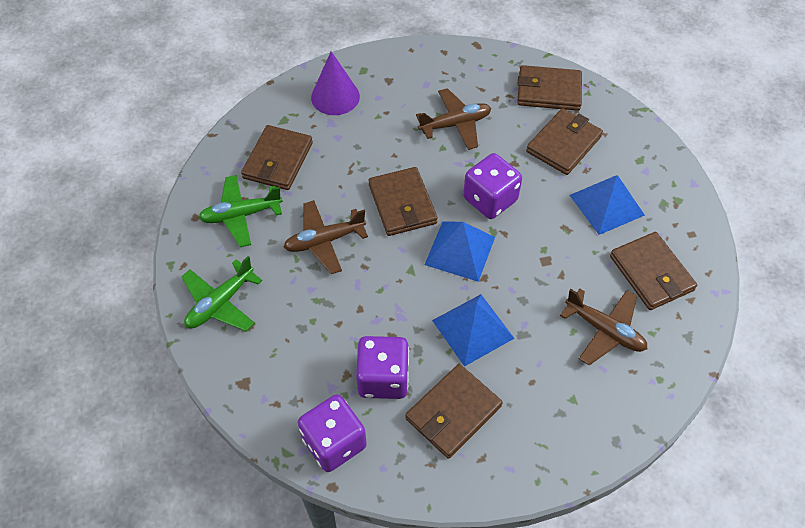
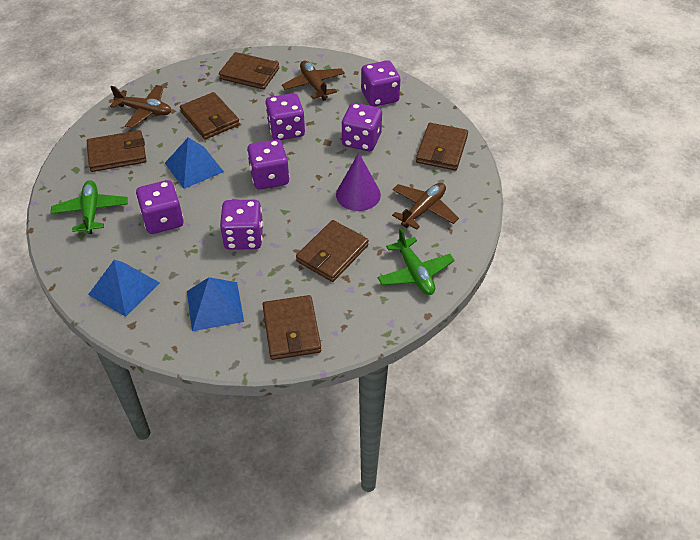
purple dice: [298,394,367,472] [356,336,409,399] [463,153,522,219] = 3 -> [136,180,184,234] [220,200,263,250] [247,139,289,190] [265,93,305,140] [342,103,382,151] [361,60,401,107] = 6

